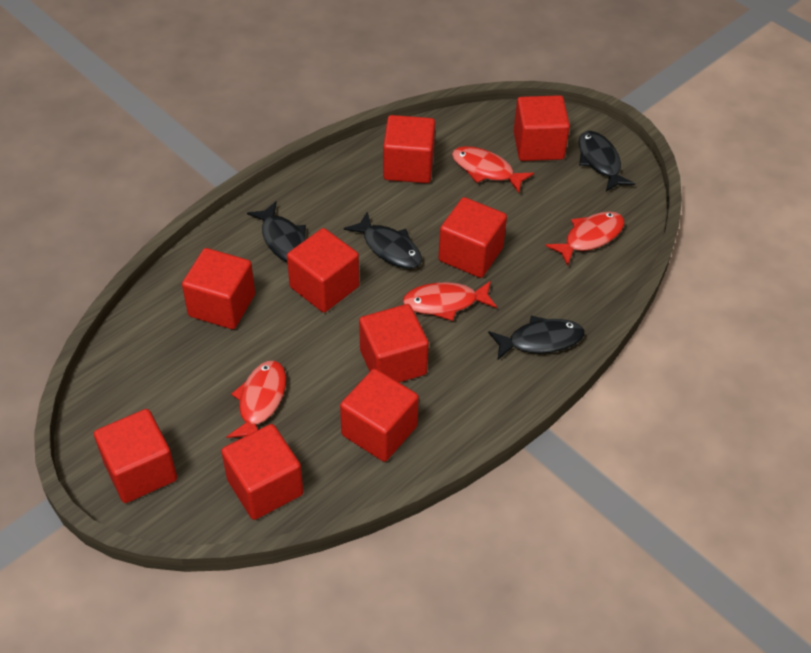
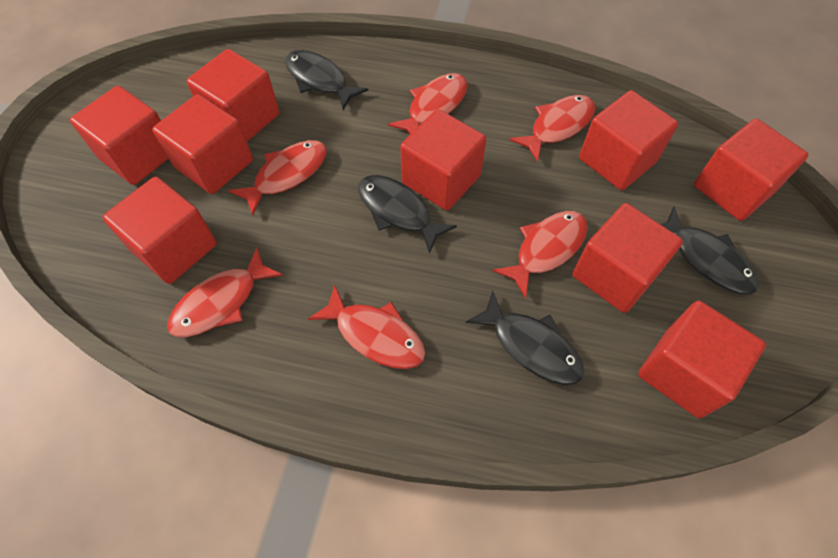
red fish: [226,361,286,438] [403,281,497,321] [452,146,534,193] [545,211,624,266] = 4 -> [167,247,283,337] [228,140,327,215] [308,285,425,369] [388,73,468,134] [493,211,588,298] [510,95,595,162] = 6

